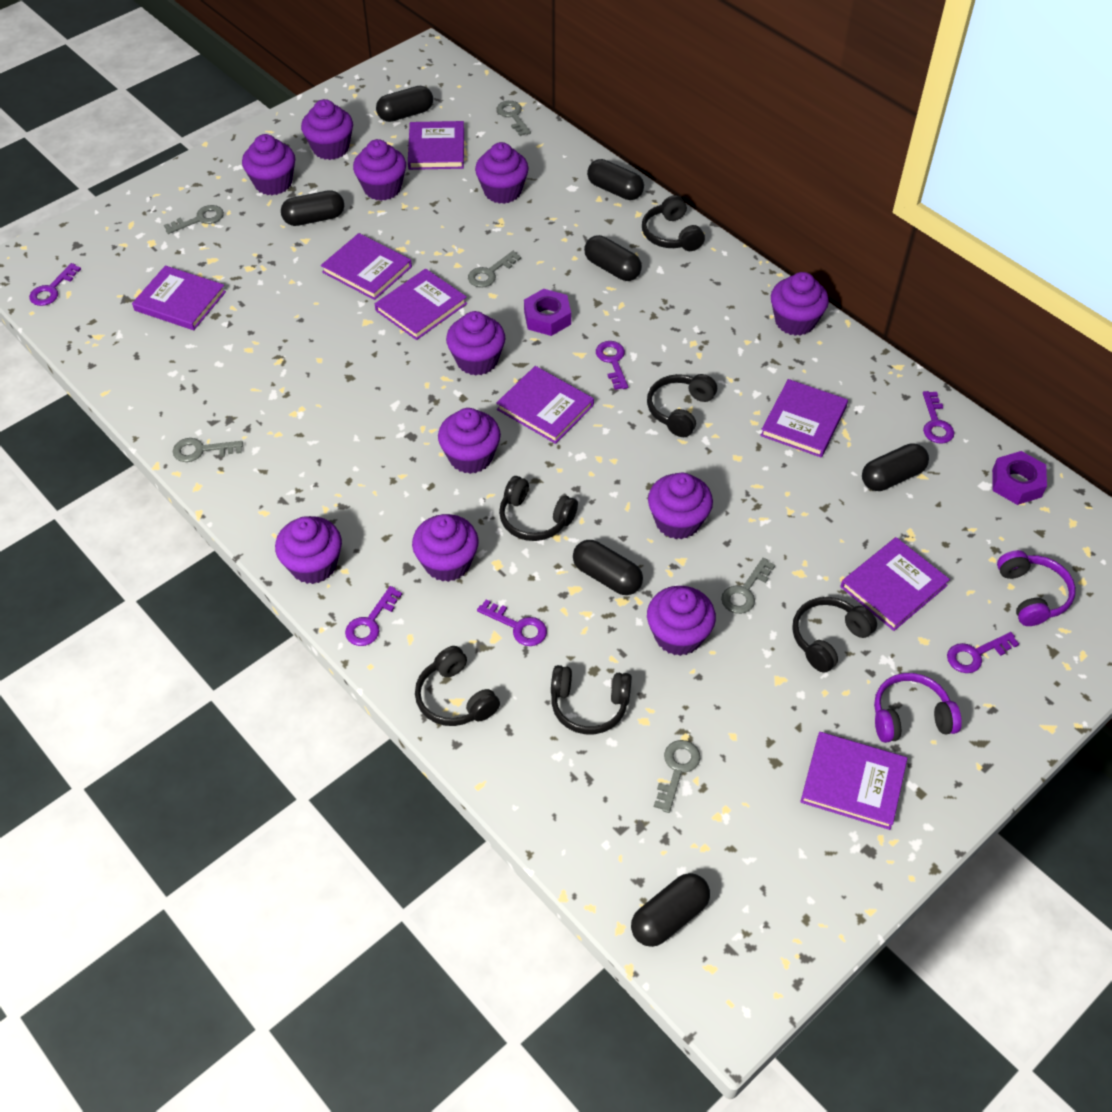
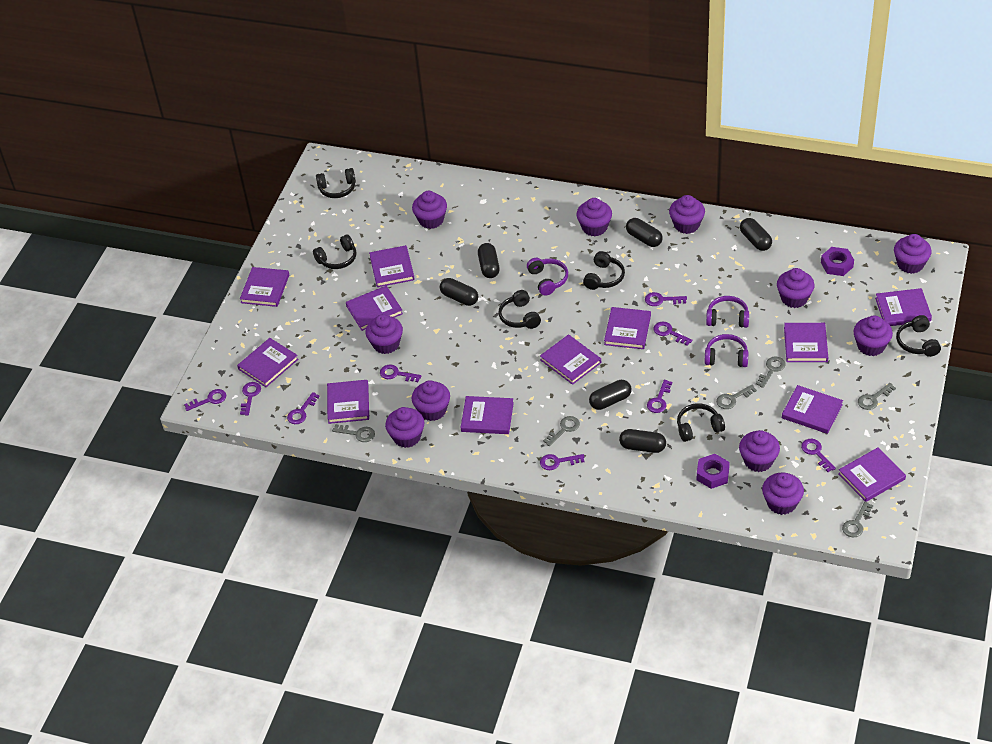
black capsule: [281,190,344,226] [376,86,433,122] [573,540,643,595] [584,235,642,281] [587,159,644,200] [631,873,710,947] [862,443,929,491] = 7 -> [440,278,478,306] [478,243,500,278] [589,380,632,410] [619,429,666,453] [626,218,663,247] [740,218,772,251] = 6
purple book: [132,265,226,330] [321,233,412,300] [375,268,467,340] [408,121,464,170] [496,366,594,444] [760,379,848,457] [800,732,908,830] [841,537,950,631] = 8 -> [237,338,298,387] [240,267,289,307] [327,380,369,424] [346,286,403,331] [369,245,415,287] [461,396,514,434] [540,334,601,385] [604,307,651,349] [782,385,843,434] [784,323,828,362] [838,447,906,502] [875,288,932,326] = 12
purple headphones: [874,673,962,743] [997,550,1076,626] = 2 -> [527,258,568,296] [704,334,749,367] [706,296,749,328] = 3
purple key: [29,263,81,306] [345,586,402,646] [477,599,547,646] [596,341,628,390] [923,391,954,444] [947,632,1019,673] = 6 -> [184,389,226,411] [240,382,261,416] [287,392,320,424] [380,365,422,382] [540,454,584,470] [645,292,687,306] [647,380,672,413] [654,322,692,346] [801,439,836,472] = 9

